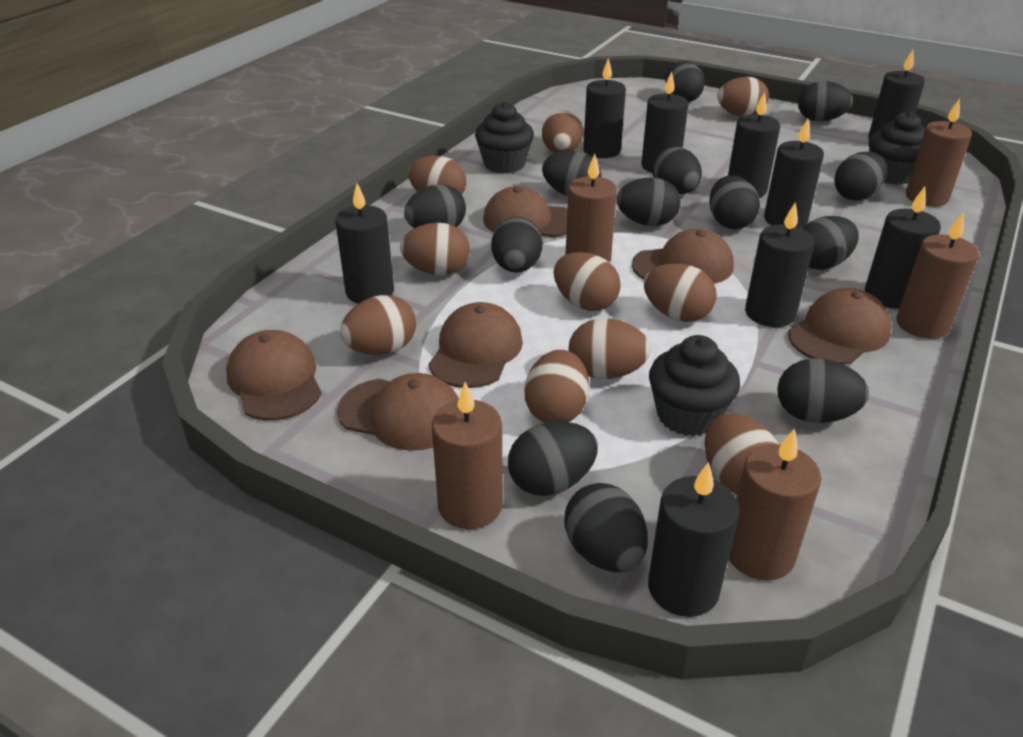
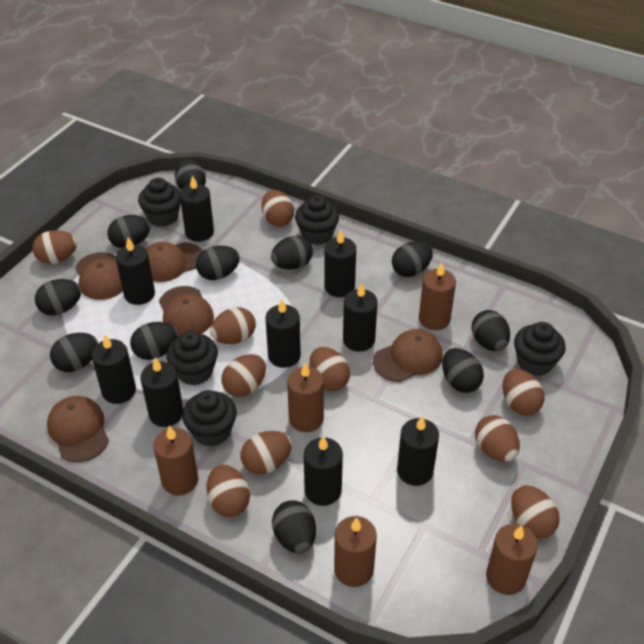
black cupcake: [475,102,534,174] [649,335,740,436] [869,112,925,185] = 3 -> [138,178,181,227] [166,331,218,385] [182,390,237,447] [295,195,339,245] [514,322,565,376] = 5
black egg: [404,184,466,228] [491,217,543,273] [508,422,598,496] [542,150,601,196] [565,483,648,572] [616,177,681,226] [652,147,702,194] [665,61,705,102] [709,175,760,229] [777,358,869,423] [798,81,853,121] [802,216,859,270] [834,152,888,201] = 13 -> [35,279,81,316] [50,333,98,372] [107,215,150,248] [130,322,178,360] [175,159,206,190] [196,246,240,280] [271,236,313,270] [272,500,316,554] [392,241,433,277] [442,348,484,393] [471,310,510,351] = 11
brown cap: [226,330,322,421] [337,373,459,451] [429,302,523,388] [483,186,567,238] [632,228,734,284] [788,288,892,365] = 6 -> [47,396,109,462] [75,252,123,300] [146,242,203,282] [159,286,214,336] [373,329,443,382] = 5

